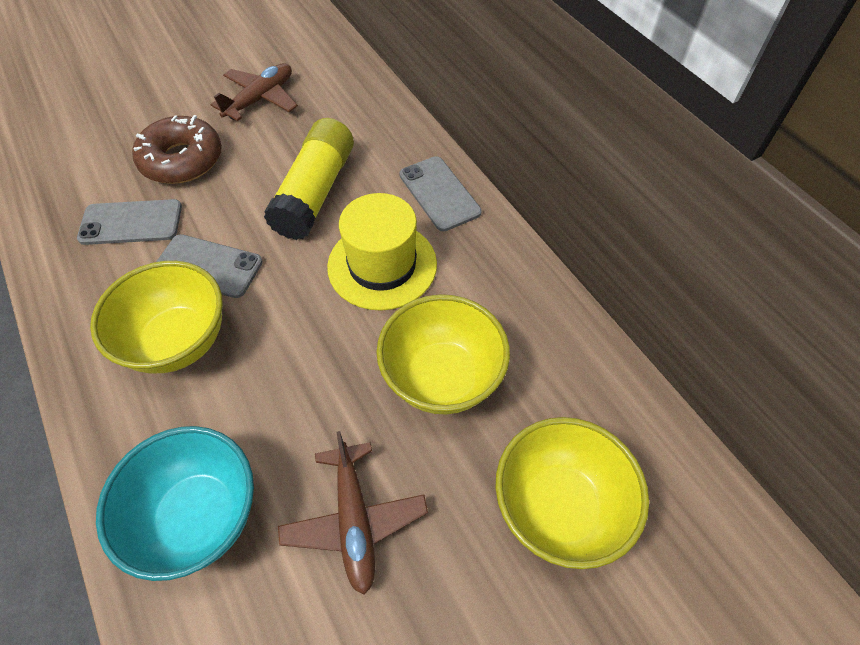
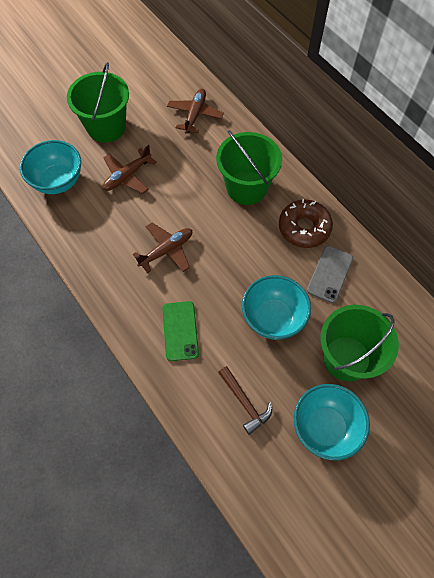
brown hammer: none = 0 -> [218,366,272,435] = 1
brown plane: [211,63,298,121] [278,431,428,595] = 2 -> [103,145,156,194] [133,223,192,273] [167,89,224,134] = 3
green bucket: none = 0 -> [67,62,129,143] [216,130,282,205] [320,305,399,382] = 3
green phone: none = 0 -> [163,301,199,361] = 1
grey phone: [77,199,182,245] [156,234,263,298] [399,156,482,231] = 3 -> [307,246,353,303] = 1
turquoise bowl: [96,426,254,581] = 1 -> [20,140,81,194] [242,275,311,340] [294,384,370,461] = 3
yellow bowl: [90,261,223,373] [376,294,510,414] [496,417,649,569] = 3 -> none = 0
yellow glue stick: [264,118,354,240] = 1 -> none = 0
yellow hat: [327,193,437,311] = 1 -> none = 0

